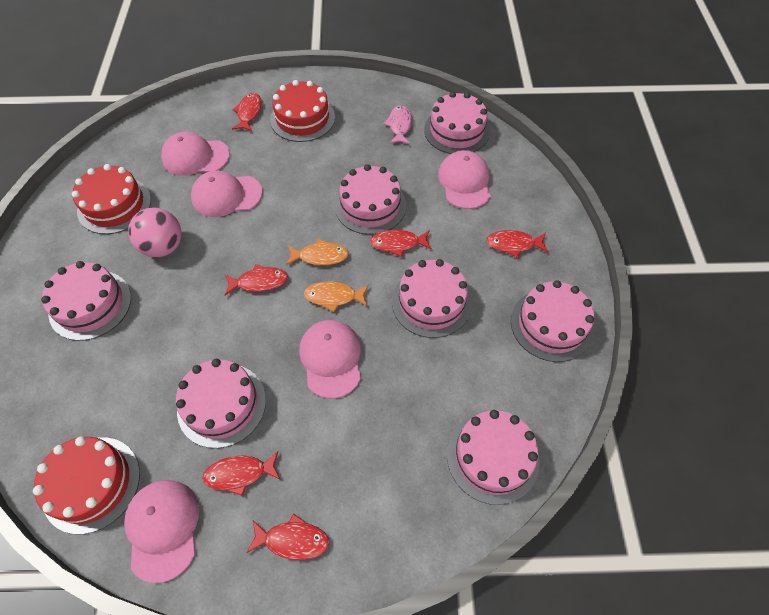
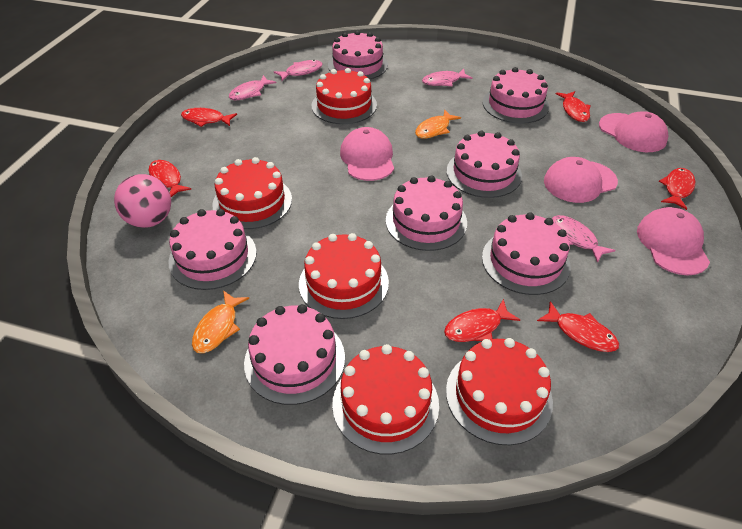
pink cap: [124,480,199,583] [161,132,230,176] [191,171,262,217] [300,320,361,399] [438,150,490,209] = 5 -> [340,127,394,181] [544,157,618,203] [599,111,669,152] [637,207,710,275] = 4
pink fish: [384,105,412,144] = 1 -> [229,75,277,100] [274,60,323,81] [422,69,473,86] [552,215,615,263] = 4
red cake: [33,436,140,534] [72,164,151,234] [270,80,335,142] = 3 -> [212,157,292,229] [299,233,389,319] [312,68,377,124] [332,344,439,454] [446,338,553,445] = 5

